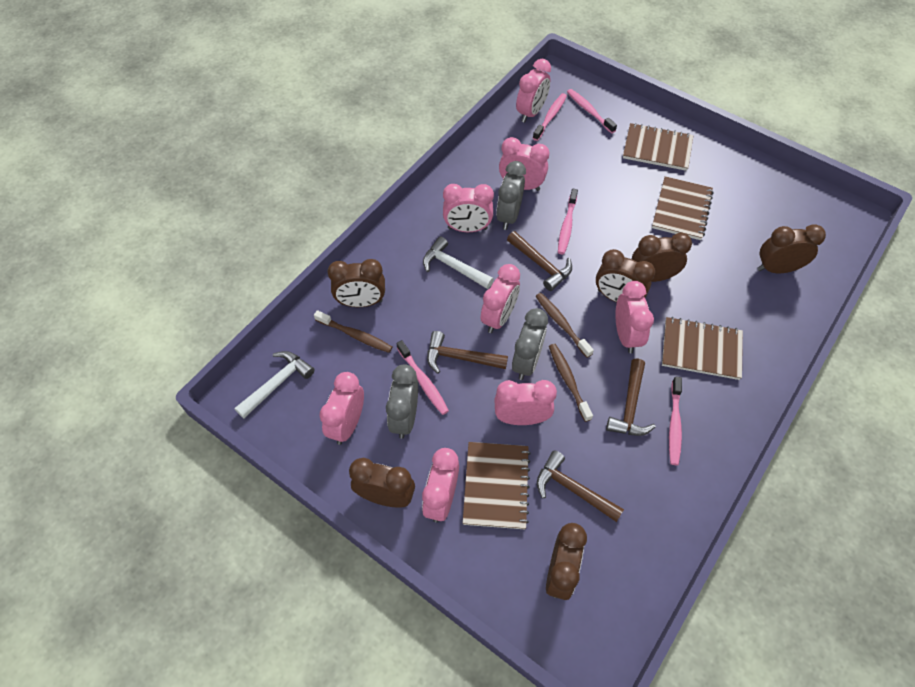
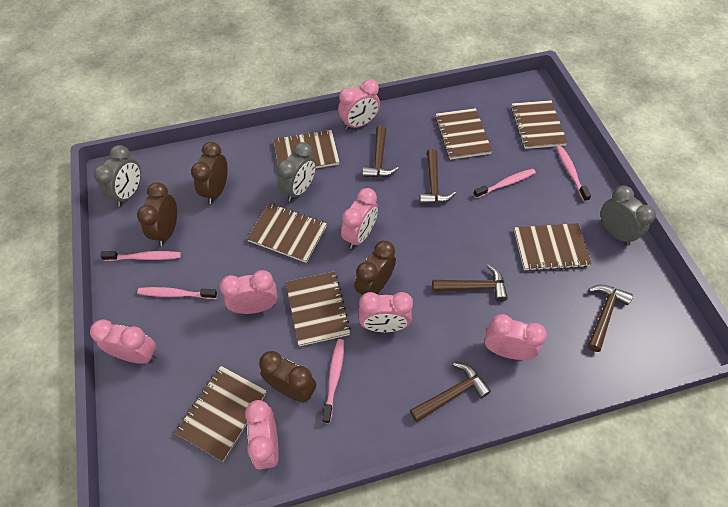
brown clock: [328,259,385,307] [349,458,415,507] [546,523,587,600] [596,249,655,302] [632,233,692,282] [757,225,826,273] = 6 -> [137,182,177,246] [191,142,228,204] [259,351,316,402] [354,241,396,295] = 4
brown hammer: [427,331,508,374] [507,231,572,291] [537,450,624,522] [606,358,656,436] = 4 -> [363,125,399,178] [410,362,491,422] [419,149,456,204] [432,264,508,302] [588,285,633,352] = 5
brown notebook: [463,442,531,529] [623,123,694,171] [652,176,714,240] [662,317,743,380] = 4 -> [175,366,267,462] [247,203,327,263] [273,130,340,168] [286,271,351,346] [435,108,492,160] [511,100,568,149] [514,223,592,271] = 7
brown toothbrush: [314,310,393,353] [536,293,594,358] [549,344,593,422] = 3 -> none = 0
pink clock: [320,372,364,445] [422,448,459,522] [443,184,494,232] [481,264,520,333] [494,380,557,425] [499,137,550,191] [516,59,551,123] [615,281,654,353] = 8 -> [90,319,157,364] [220,270,277,314] [245,400,279,470] [338,79,380,130] [341,188,378,249] [359,292,413,332] [484,314,547,360] = 7
white hammer: [234,351,314,418] [423,236,494,289] = 2 -> none = 0

